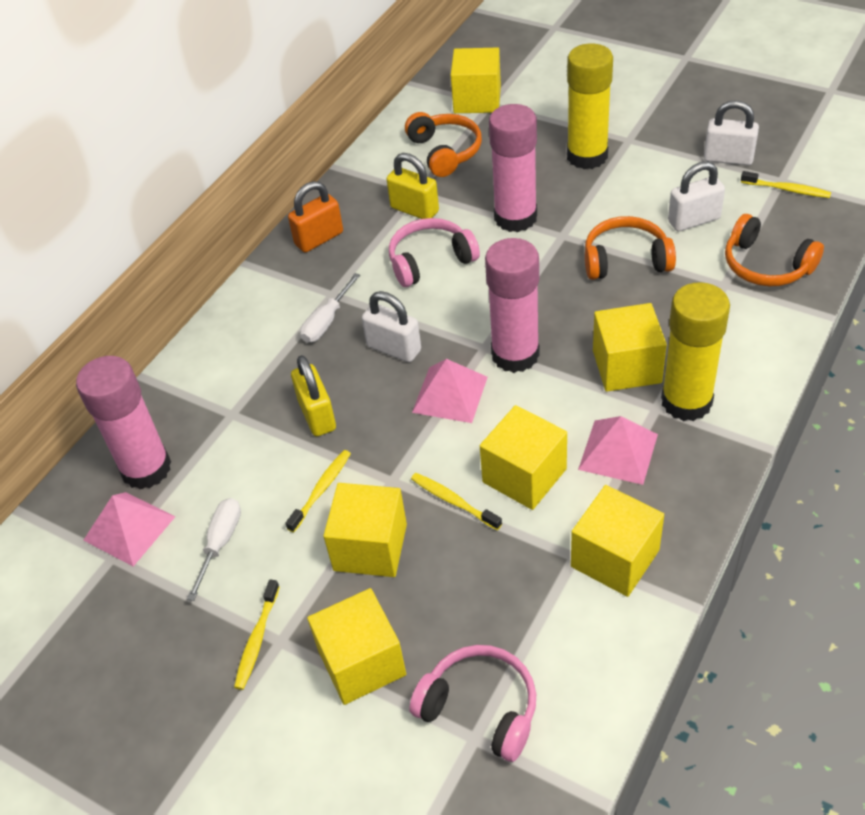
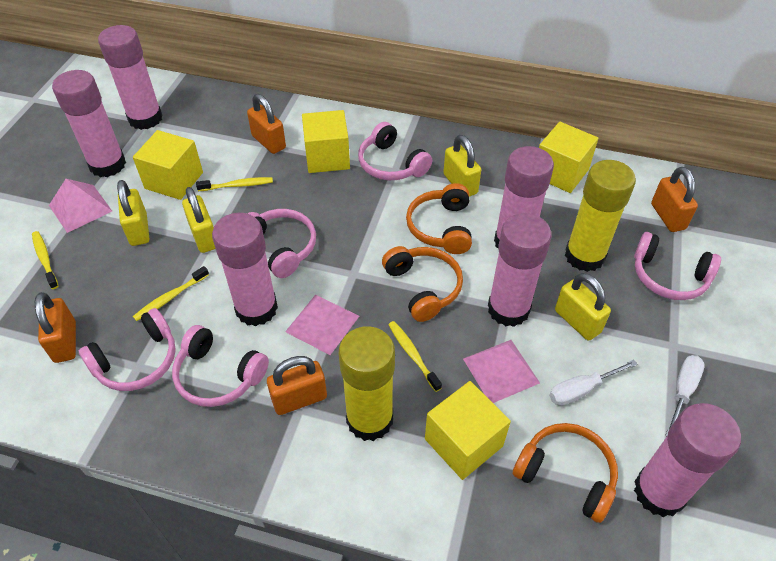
orange padlock: [288,181,343,253] = 1 -> [35,292,76,363] [247,94,286,154] [267,356,327,415] [651,167,698,232] = 4
pink glue stick: [76,356,171,489] [485,238,540,373] [489,104,537,232] = 3 -> [52,70,126,177] [98,25,163,130] [212,213,278,326] [488,213,552,327] [494,146,554,248] [634,403,741,517] = 6
pink headphones: [389,218,480,287] [409,645,536,762] = 2 -> [79,308,176,391] [172,325,269,407] [247,209,316,278] [358,122,432,180] [634,232,721,300] = 5
white padlock: [362,291,421,362] [668,161,725,231] [704,100,759,166] = 3 -> none = 0
yellow cube: [307,588,406,705] [323,483,407,577] [451,48,501,113] [480,405,567,510] [571,485,664,597] [593,303,667,392] = 6 -> [133,130,203,200] [302,110,350,173] [425,381,511,480] [539,122,599,193] = 4
yellow padlock: [291,355,336,436] [387,153,439,219] = 2 -> [117,180,149,246] [182,187,215,253] [443,135,481,197] [555,273,611,341] = 4

